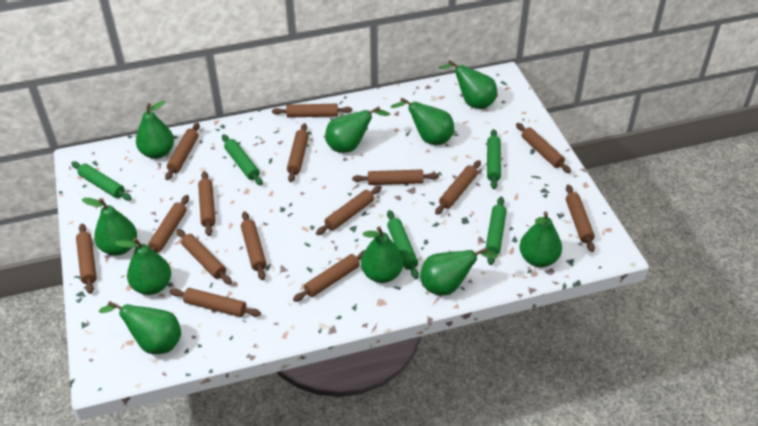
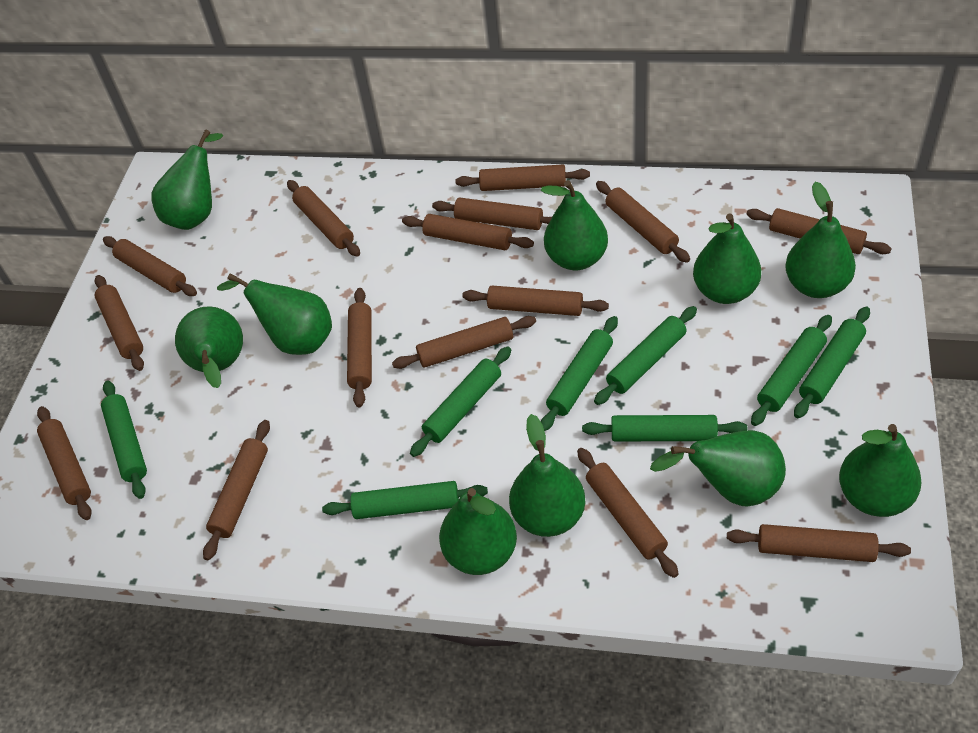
green rolling pin: [71,162,132,201] [222,134,263,185] [387,210,419,279] [486,197,507,265] [487,129,501,189] = 5 -> [101,380,147,499] [322,481,488,519] [410,346,511,457] [540,316,618,431] [582,415,747,441] [594,306,697,405] [751,315,832,426] [794,306,870,418] = 8

